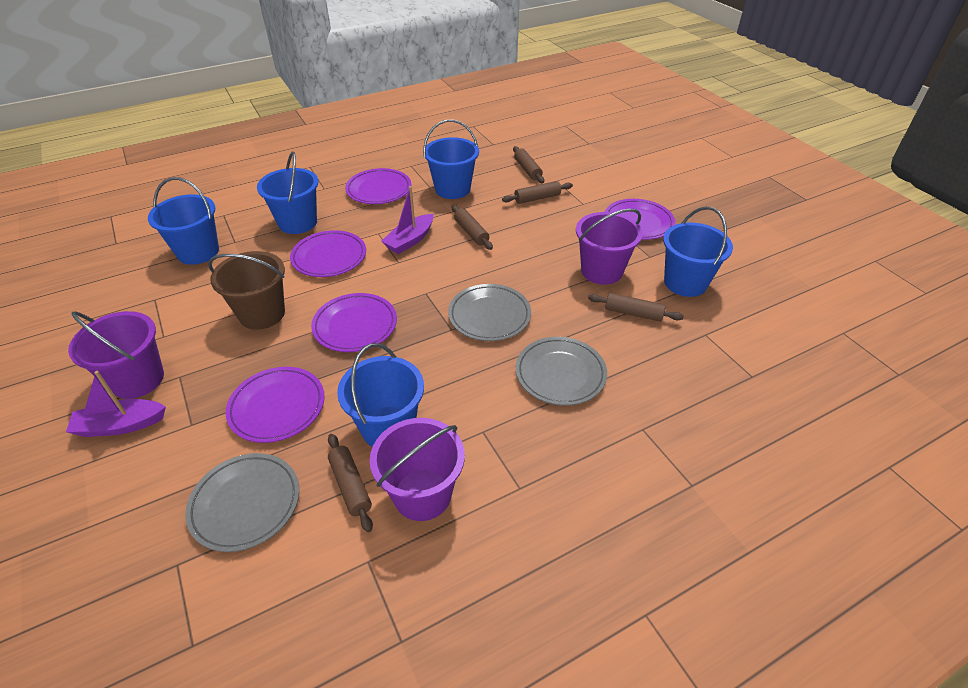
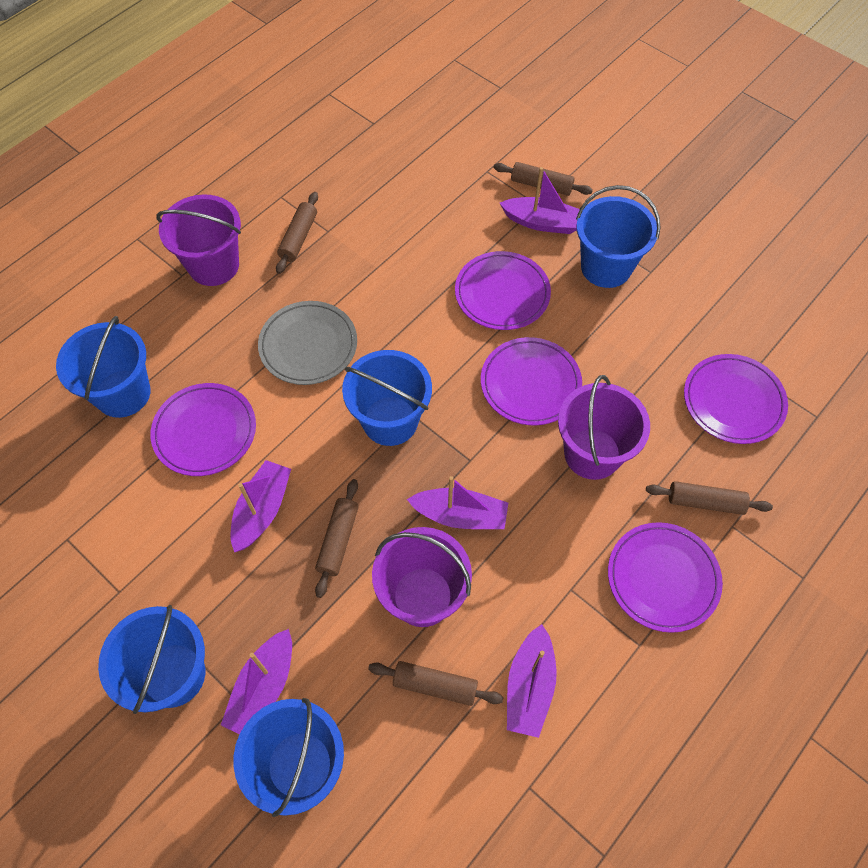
brown bucket: [208,251,285,330] = 1 -> none = 0
grey plate: [185,453,299,552] [448,284,531,341] [516,337,607,406] = 3 -> [258,301,357,385] = 1
purple boat: [66,371,166,437] [381,186,433,254] = 2 -> [221,629,292,734] [231,460,291,552] [407,476,508,529] [500,167,580,234] [507,624,557,738] = 5

